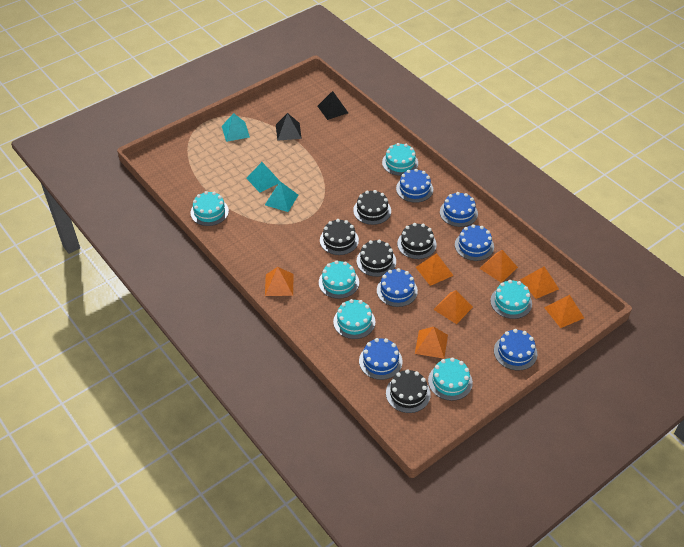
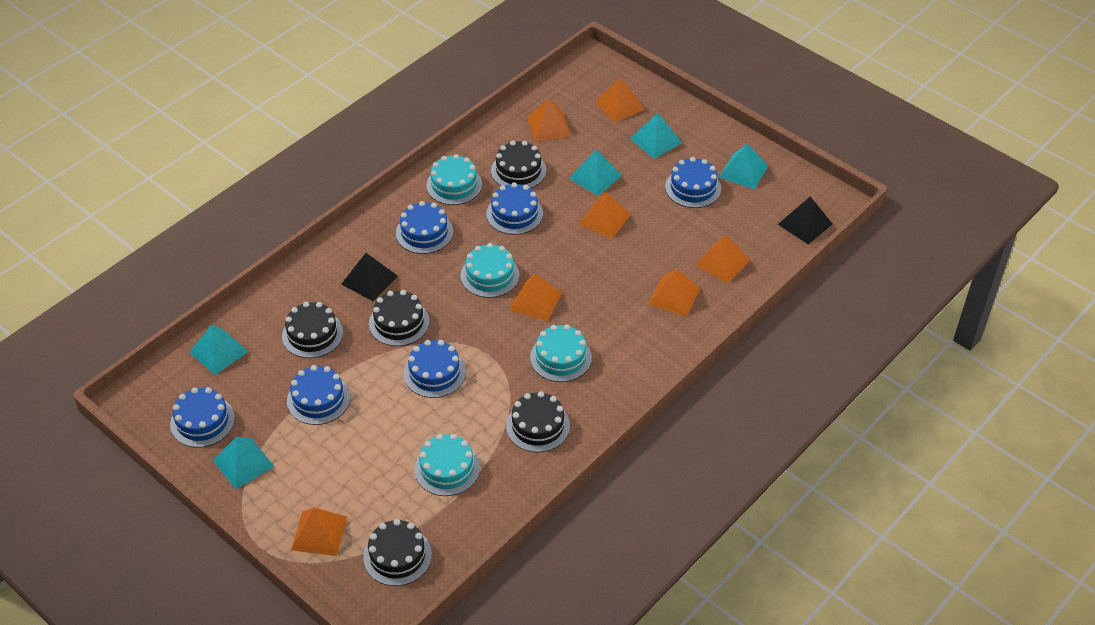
turquoise cake: [191,191,229,226] [319,260,359,299] [333,299,375,339] [382,143,418,176] [428,358,473,401] [490,280,532,319] = 6 -> [414,434,480,496] [426,154,482,205] [461,243,520,298] [530,324,592,382] = 4
turquoise pyramid: [222,113,250,142] [246,162,280,192] [265,181,298,212] = 3 -> [189,325,249,375] [213,437,275,489] [569,149,622,196] [630,113,682,159] [719,143,768,190] = 5

